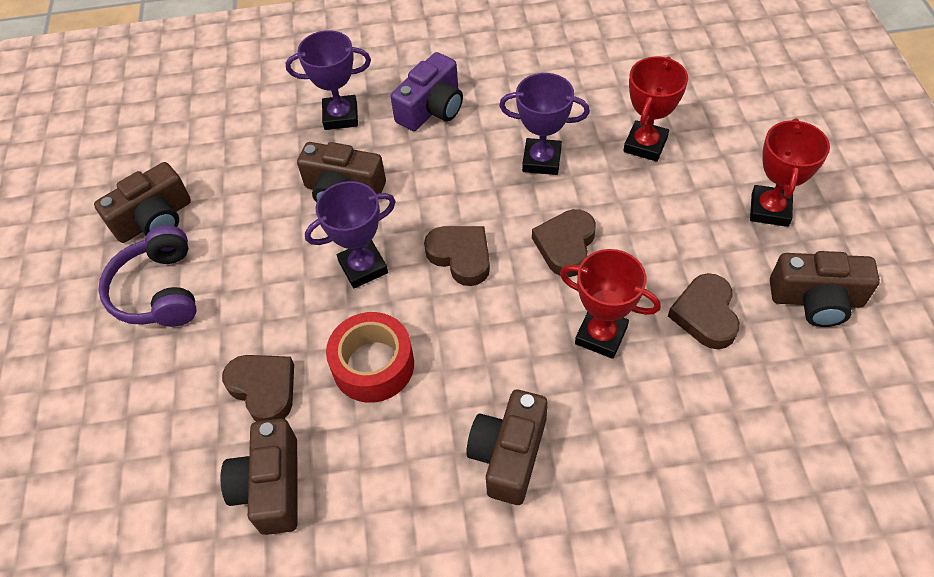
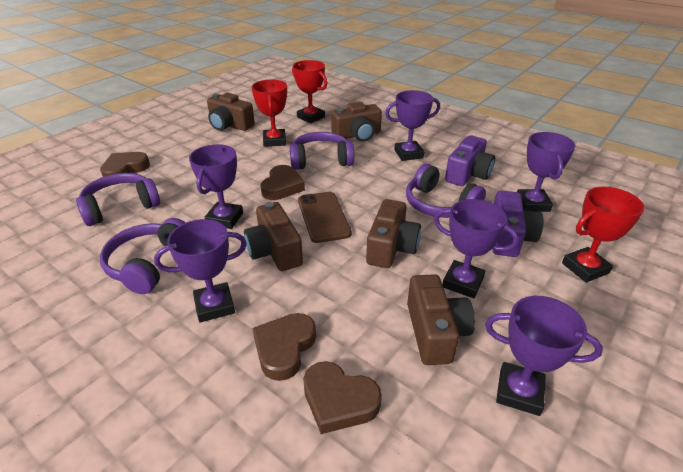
brown phone: none = 0 -> [298,192,352,243] = 1
purple camera: [391,52,463,131] = 1 -> [445,135,495,186] [493,191,543,257] = 2
purple headphones: [98,225,197,327] = 1 -> [76,173,160,226] [100,218,186,294] [290,132,354,170] [406,164,486,218] = 4
purple trophy: [286,30,371,130] [305,181,396,288] [499,73,590,175] = 3 -> [154,219,247,323] [189,144,243,229] [385,90,440,161] [434,199,519,298] [485,296,603,416] [517,132,575,212] = 6
red tape: [326,312,414,403] = 1 -> none = 0

